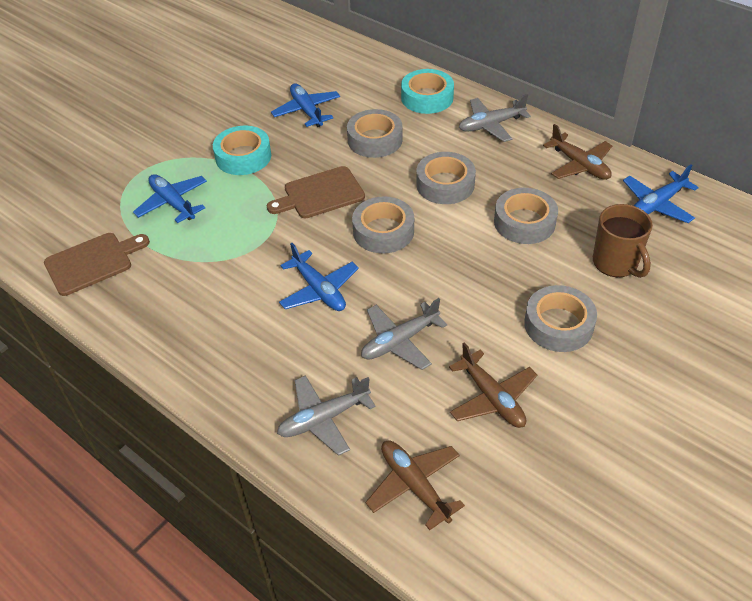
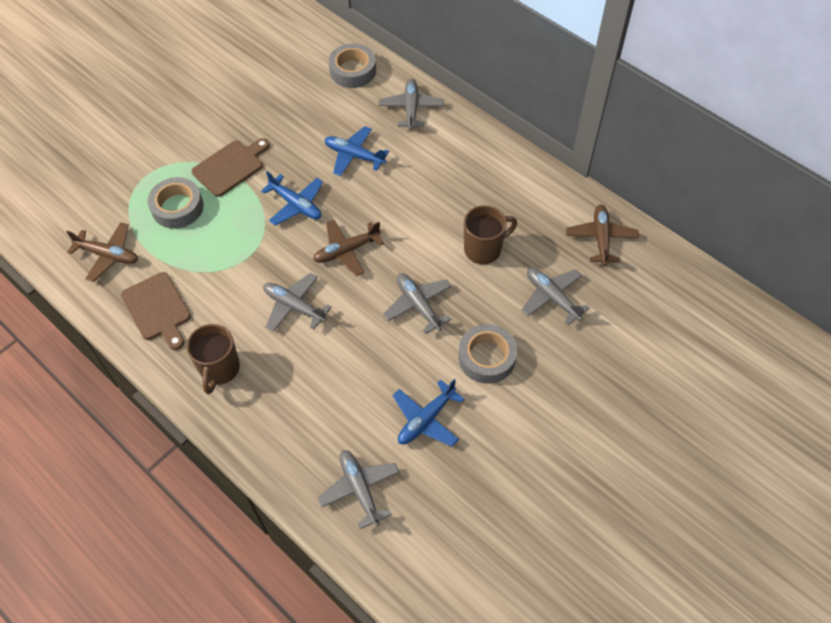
blue plane: [133,174,207,223] [271,84,340,127] [279,243,359,311] [623,164,699,223] = 4 -> [261,171,323,226] [324,126,389,176] [393,379,464,447] = 3
brown mug: [593,204,653,278] = 1 -> [186,324,240,394] [464,205,517,264] = 2
grey plane: [277,375,376,456] [361,298,448,370] [459,94,531,142] = 3 -> [263,273,332,332] [318,450,399,529] [379,79,444,130] [383,273,451,334] [522,268,590,325] = 5
grey tape: [347,109,403,158] [352,196,414,253] [416,152,476,204] [494,188,558,244] [524,285,597,352] = 5 -> [148,177,204,229] [329,43,376,88] [458,324,517,384] = 3
turquoise tape: [213,126,271,175] [401,69,454,114] = 2 -> none = 0

